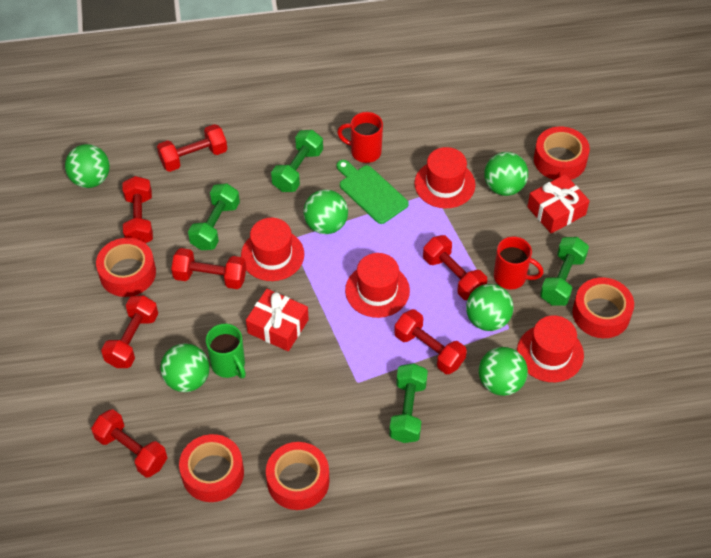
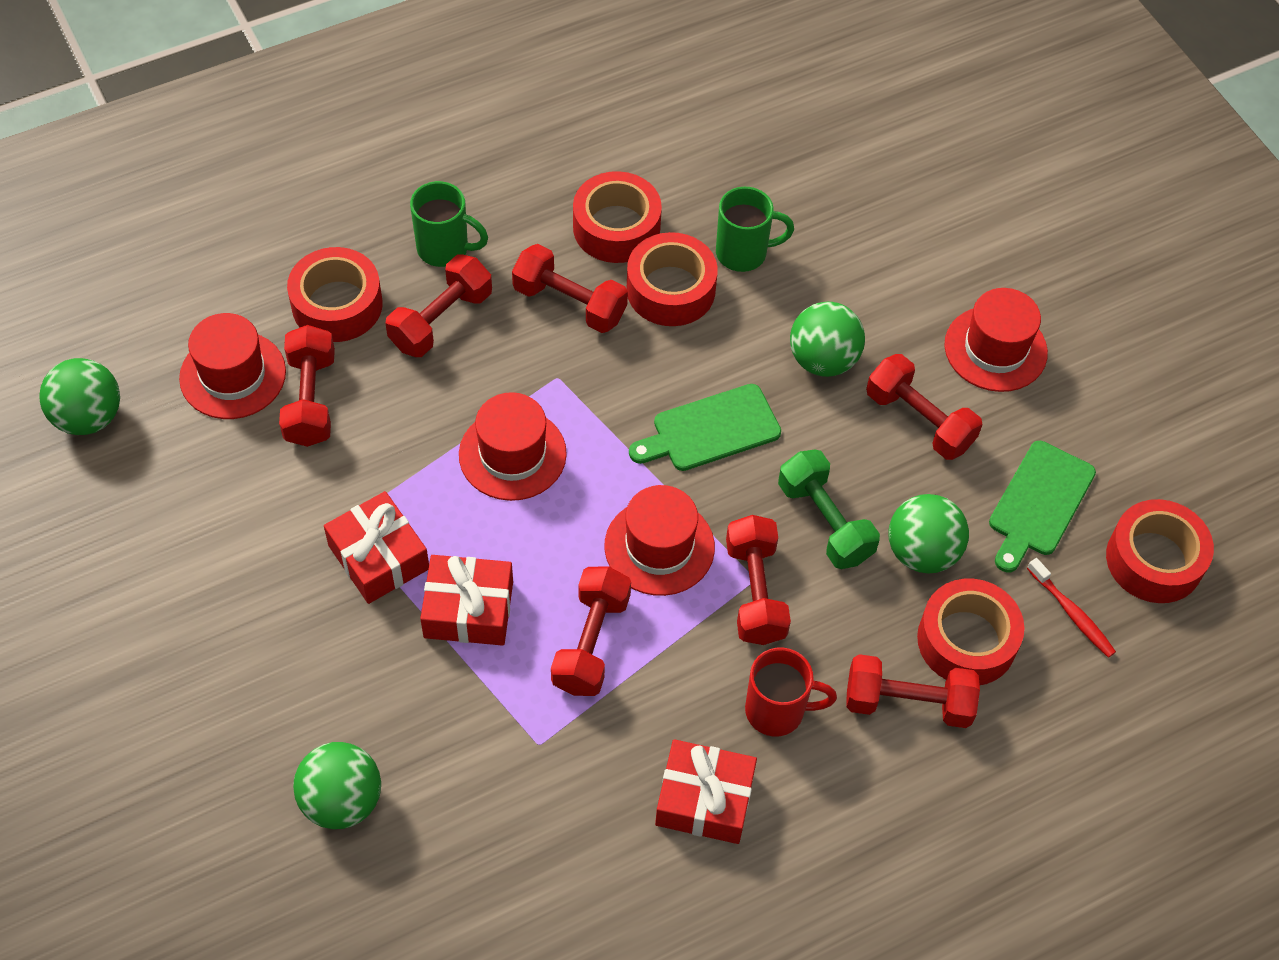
green ball: [65,144,110,188] [160,343,210,392] [303,189,348,234] [466,284,514,331] [479,347,528,396] [484,152,528,196] = 6 -> [39,358,120,435] [293,742,381,829] [790,302,865,377] [888,494,969,574] = 4
green cutting board: [337,160,409,224] = 1 -> [629,384,781,471] [989,441,1096,573] = 2
green dumbbell: [188,183,240,250] [271,130,323,192] [389,363,428,443] [540,237,589,306] = 4 -> [778,450,880,569] = 1
green mug: [206,324,246,378] = 1 -> [410,181,488,267] [716,187,794,272] = 2
red gift: [246,289,309,351] [527,174,590,234] = 2 -> [324,491,429,604] [420,555,513,646] [655,739,757,844] = 3
red mug: [337,112,383,163] [494,237,544,289] = 2 -> [745,648,837,736] = 1
red toothbrush: none = 0 -> [1027,558,1116,658] = 1

